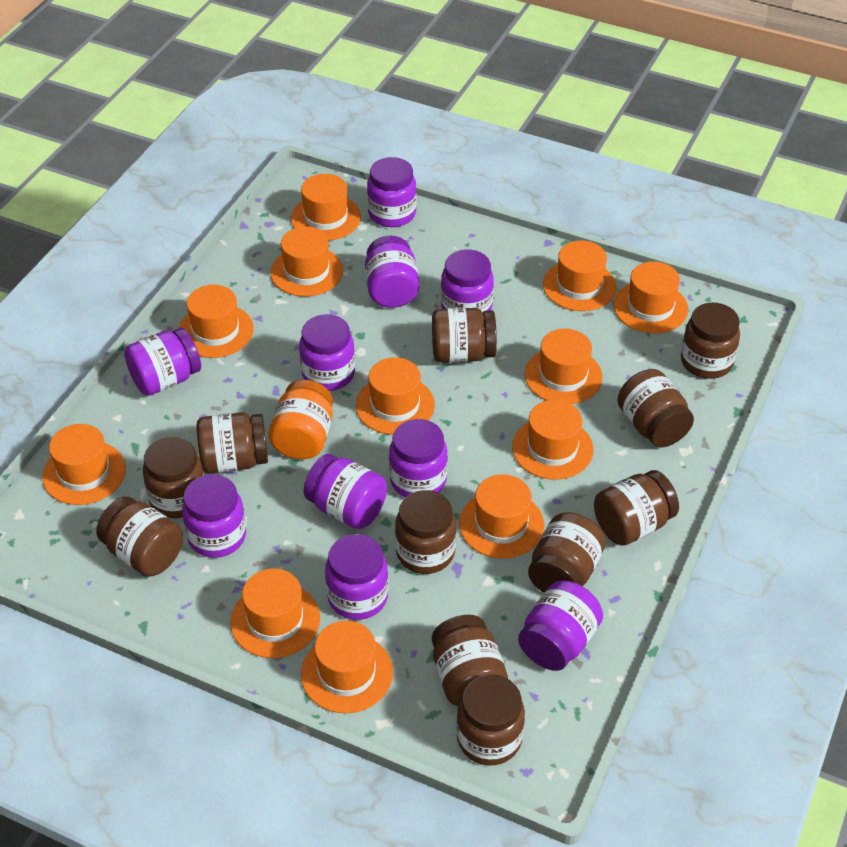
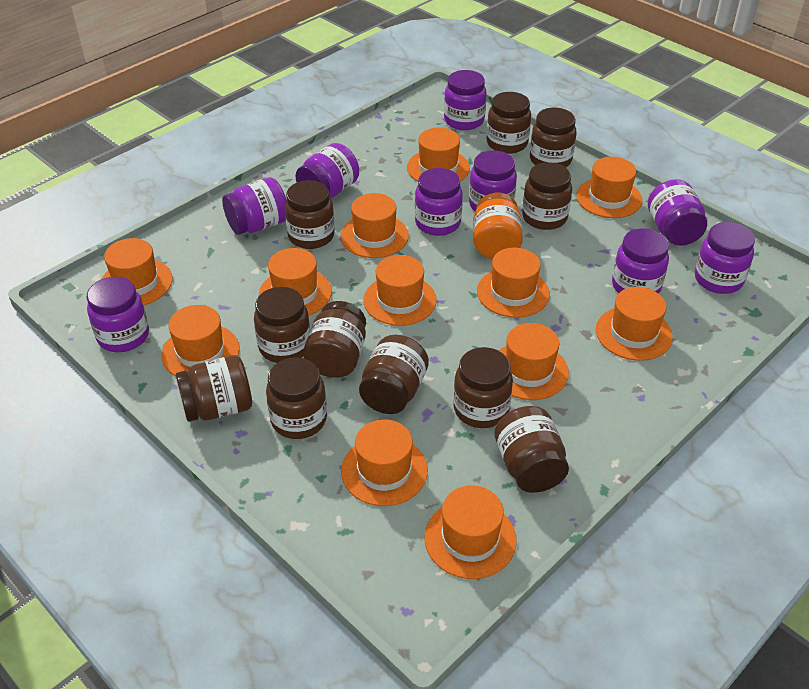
purple jar: [124,328,201,396] [182,474,246,558] [299,314,355,391] [304,454,387,529] [325,534,388,620] [365,235,419,308] [367,157,416,227] [389,419,448,497] [441,250,494,313] [518,581,603,671] = 10 -> [87,277,149,352] [222,177,286,235] [296,143,359,198] [415,168,463,236] [444,70,487,130] [469,150,517,211] [612,229,669,294] [648,179,707,246] [695,222,755,294] = 9

